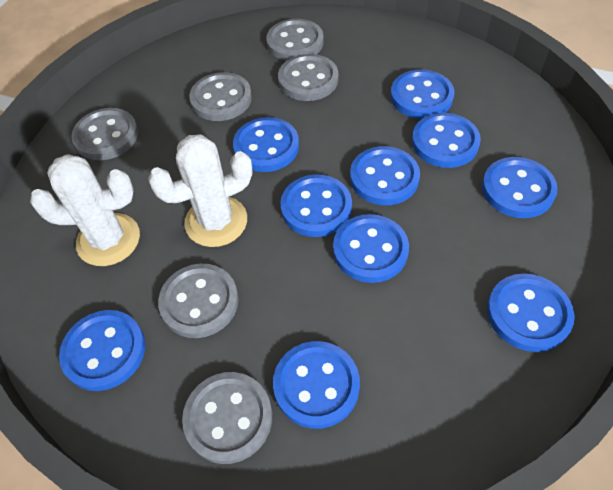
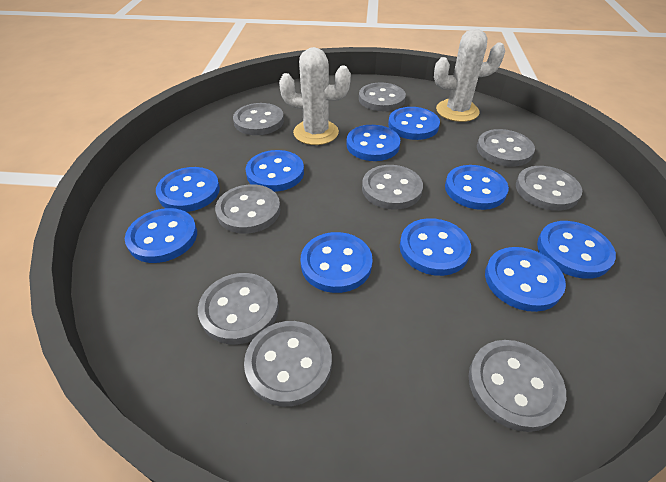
grey button: [71,108,138,160] [158,264,239,338] [182,372,272,464] [189,72,252,121] [266,19,324,61] [278,54,338,101] = 6 -> [198,273,279,344] [215,184,280,234] [233,103,284,135] [244,321,332,407] [359,83,406,111] [362,165,423,210] [469,340,566,432] [477,129,535,167] [516,166,582,211] = 9

